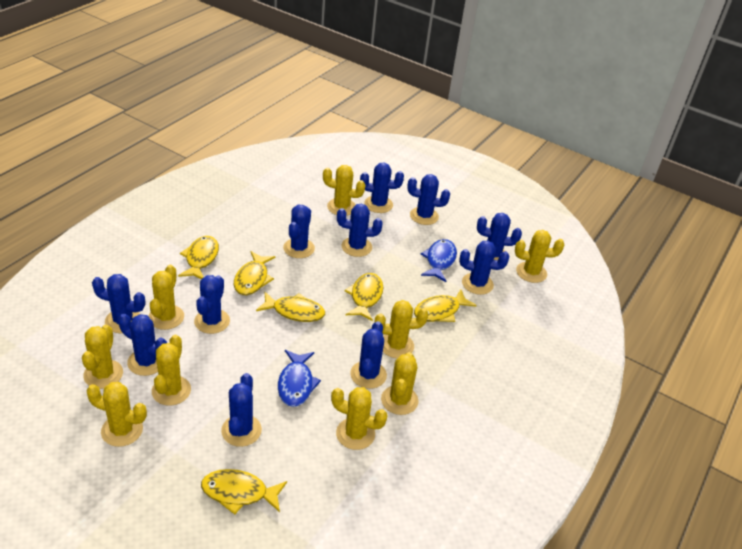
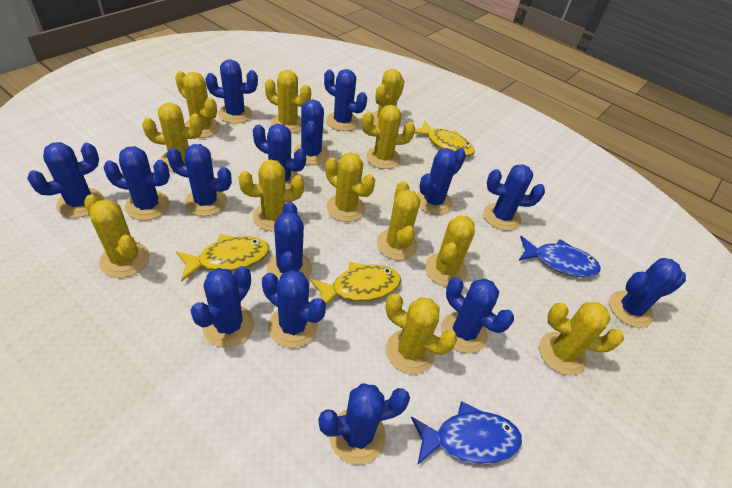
blue cactus: [92,274,145,333] [118,313,167,376] [194,275,230,334] [221,373,262,447] [283,205,315,258] [337,204,383,257] [350,321,387,389] [360,163,404,213] [407,174,450,225] [459,241,509,295] [477,213,522,260] = 11 -> [27,142,103,218] [103,146,170,220] [167,144,232,216] [190,266,254,348] [205,59,258,124] [253,124,306,189] [262,270,326,348] [267,202,312,281] [293,99,329,165] [318,383,410,465] [324,69,367,131] [417,148,466,215] [441,277,514,353] [483,164,545,231] [609,258,686,328] = 15
yellow cactus: [82,325,123,389] [86,382,147,447] [149,265,184,330] [152,335,191,406] [323,165,365,216] [331,387,388,450] [374,300,429,358] [381,352,419,415] [515,230,564,283] = 9 -> [84,194,150,278] [142,103,203,172] [175,71,220,138] [239,159,304,231] [265,70,311,133] [326,153,375,222] [362,105,415,169] [372,69,405,126] [377,181,420,260] [386,293,457,374] [425,215,475,287] [539,302,624,375] = 12
yellow fish: [178,236,219,279] [201,469,287,515] [234,251,276,295] [256,292,325,322] [345,273,383,321] [414,289,477,322] = 6 -> [176,234,269,282] [310,262,401,305] [415,120,475,157] = 3

